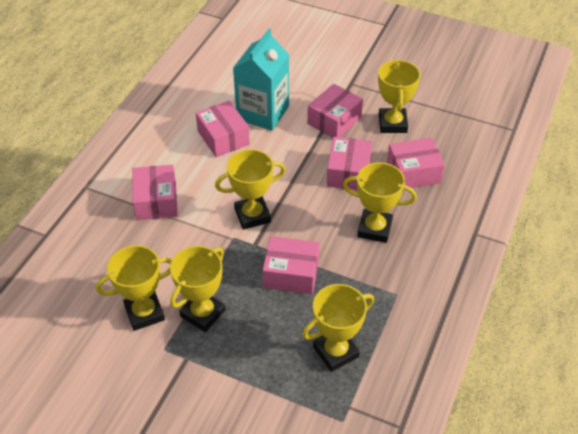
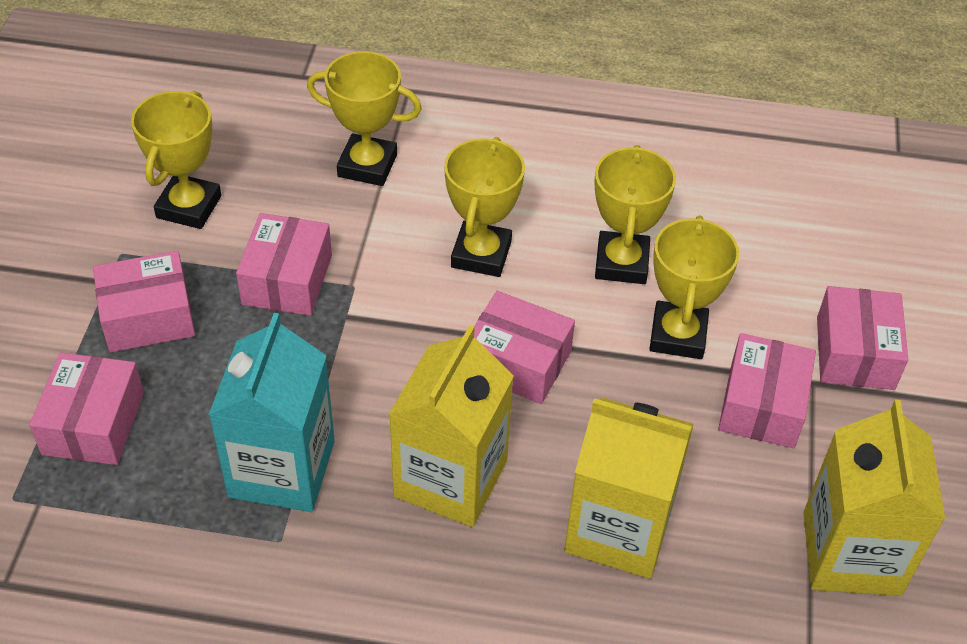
yellow carton: none = 0 -> [389,325,514,527] [564,397,694,579] [803,400,945,596] = 3
yellow trophy: [96,245,172,331] [170,246,225,332] [215,149,286,230] [302,284,374,372] [343,162,417,243] [378,59,421,133] = 6 -> [131,91,221,229] [307,51,422,186] [444,137,525,277] [595,145,676,284] [649,215,739,359] = 5

